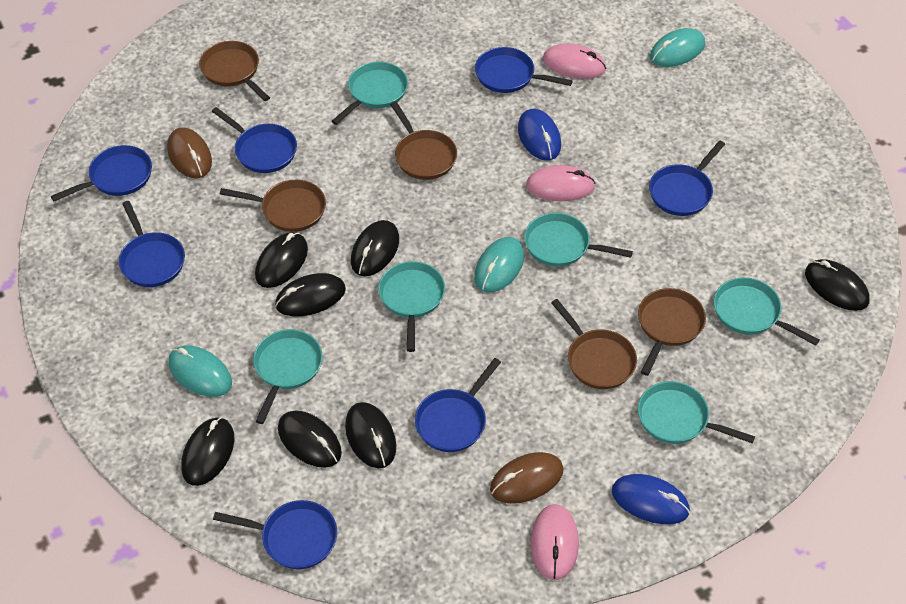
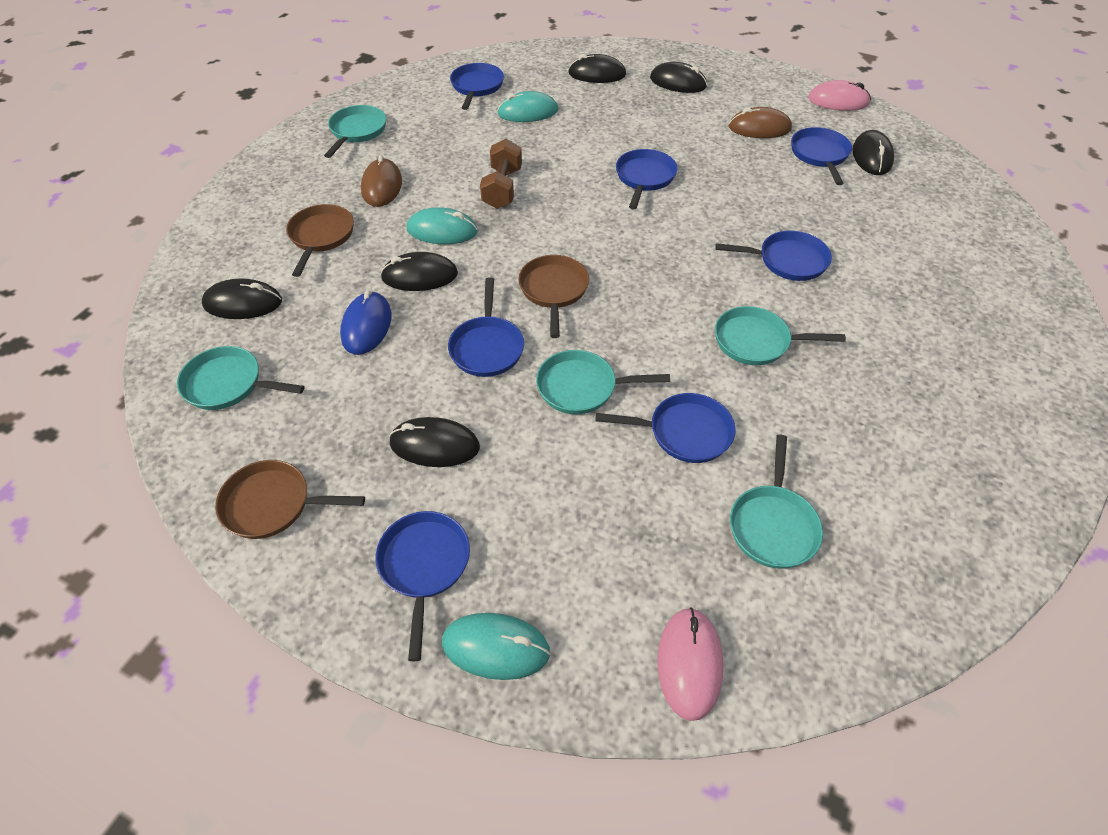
black mouse: [181,417,234,486] [255,232,308,288] [275,273,346,317] [278,411,342,468] [345,402,396,468] [351,220,399,276] [805,259,870,311] = 7 -> [202,278,282,319] [380,252,458,291] [389,417,480,467] [568,54,626,83] [650,62,707,93] [852,130,894,175] = 6
blue mouse: [518,109,561,161] [612,474,690,524] = 2 -> [340,290,391,355] = 1
brown dumbbell: none = 0 -> [480,139,522,209] = 1
brown pan: [199,41,270,101] [220,180,326,232] [390,102,457,180] [551,299,637,389] [638,288,706,376] = 5 -> [215,460,365,539] [286,204,354,277] [518,255,589,338] = 3
pink mouse: [526,165,596,201] [531,504,579,580] [543,43,606,79] = 3 -> [657,608,724,721] [808,80,871,111] = 2
turquoise pan: [253,329,323,424] [331,62,408,125] [378,261,445,352] [524,213,633,267] [638,381,755,444] [714,277,819,346] = 6 -> [177,346,304,410] [324,105,386,158] [536,350,670,414] [715,306,846,365] [730,435,823,569] = 5

